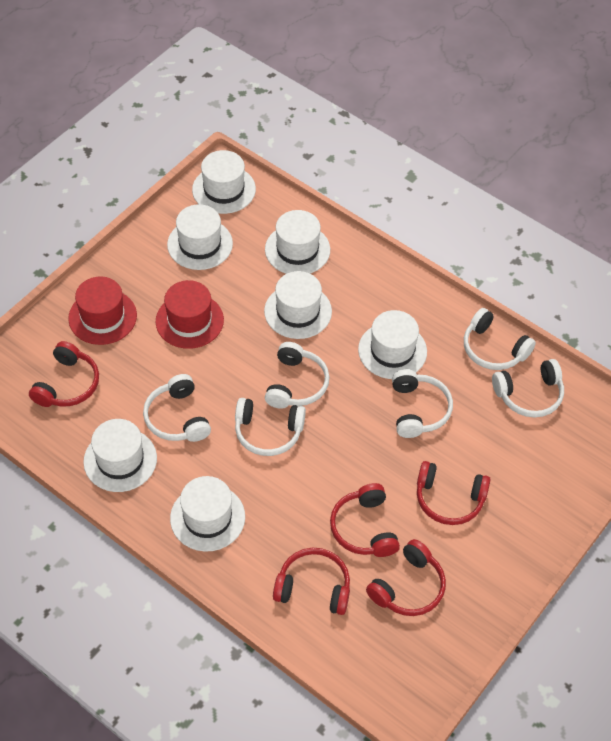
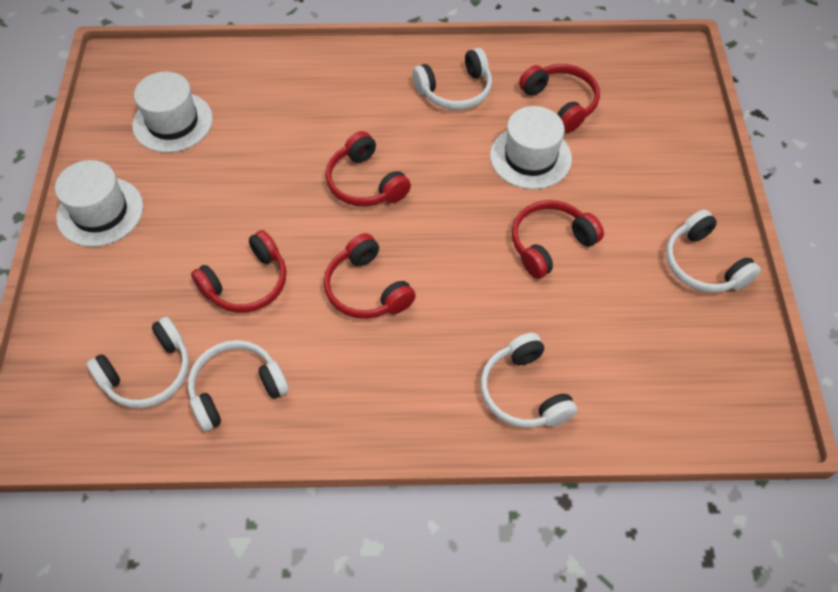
red hat: [68,276,137,345] [156,280,224,349] = 2 -> none = 0
white hat: [83,419,157,492] [167,204,233,270] [170,476,245,552] [192,150,256,214] [264,271,332,339] [265,210,330,274] [358,310,427,379] = 7 -> [55,160,143,247] [132,72,213,153] [490,106,572,189] = 3
white headphones: [143,374,211,442] [235,398,306,456] [265,342,329,409] [392,369,453,438] [464,308,536,370] [492,359,564,417] = 6 -> [86,317,189,408] [188,340,289,431] [412,48,492,110] [481,333,577,428] [666,210,761,293] = 5

